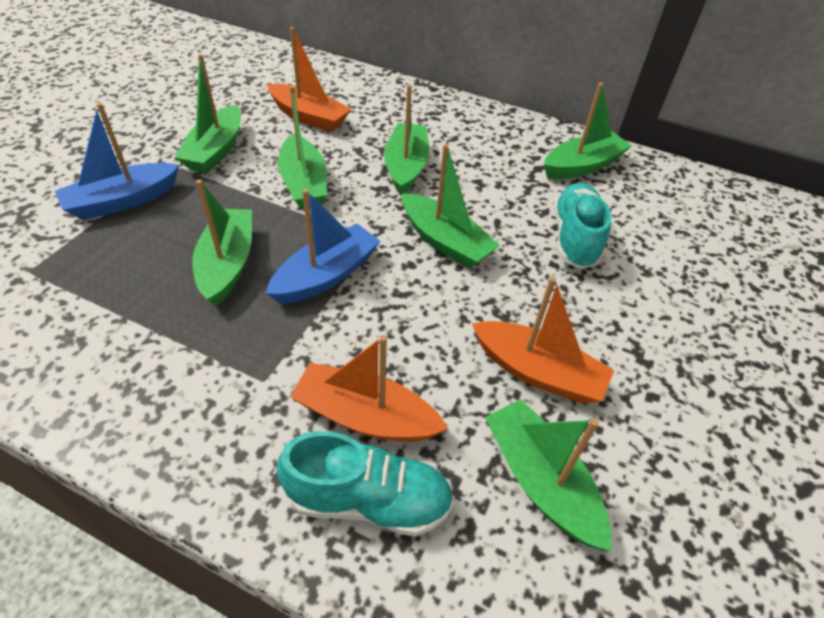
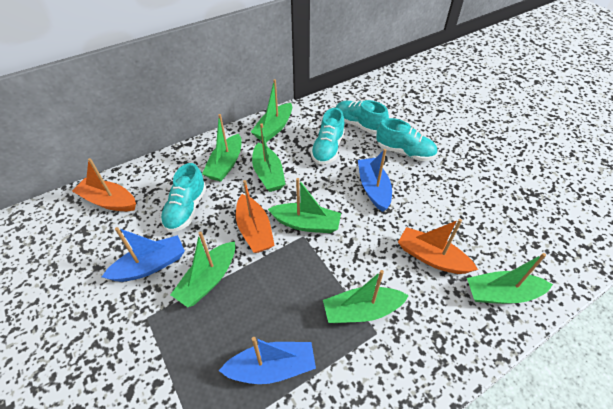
blue boat: [55,103,179,220] [266,189,381,304] = 2 -> [102,227,185,282] [219,337,316,384] [358,149,392,212] = 3
turquoise shoe: [277,431,454,536] [553,183,611,269] = 2 -> [160,163,206,232] [310,108,345,165] [336,100,389,134] [376,118,437,161] = 4

